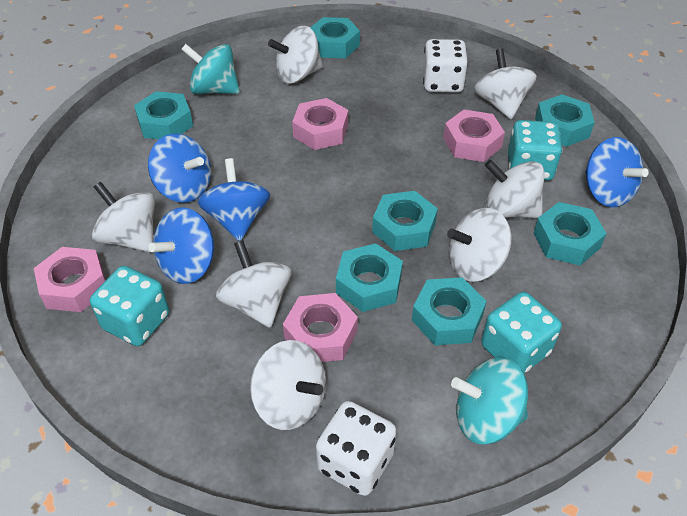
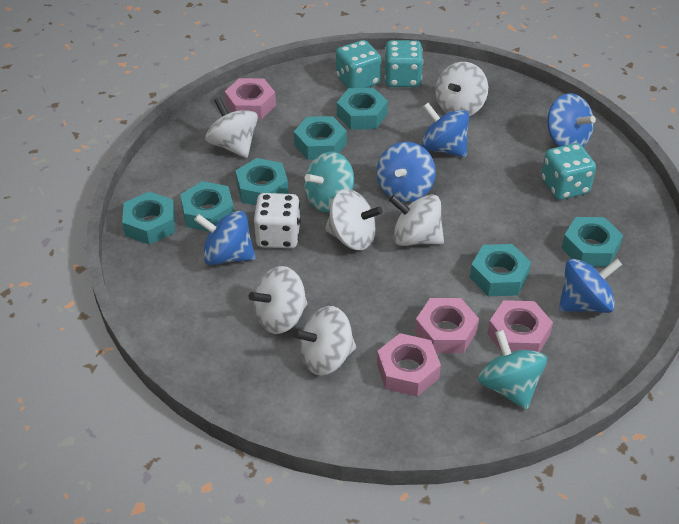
blue spinning top: [148,134,211,203] [148,207,214,284] [198,158,270,241] [585,137,649,207] = 4 -> [194,211,255,265] [376,142,436,202] [421,103,469,157] [547,93,596,147] [559,259,622,313] = 5
white dice: [316,401,397,496] [423,39,468,93] = 2 -> [254,193,301,248] = 1
white spinning top: [92,182,155,252] [216,240,291,328] [250,340,326,430] [268,26,323,84] [447,208,512,282] [474,48,537,119] [485,160,545,218] = 7 -> [205,97,258,158] [249,266,308,334] [293,306,356,376] [325,189,383,250] [389,195,444,246] [435,62,488,116] = 6

